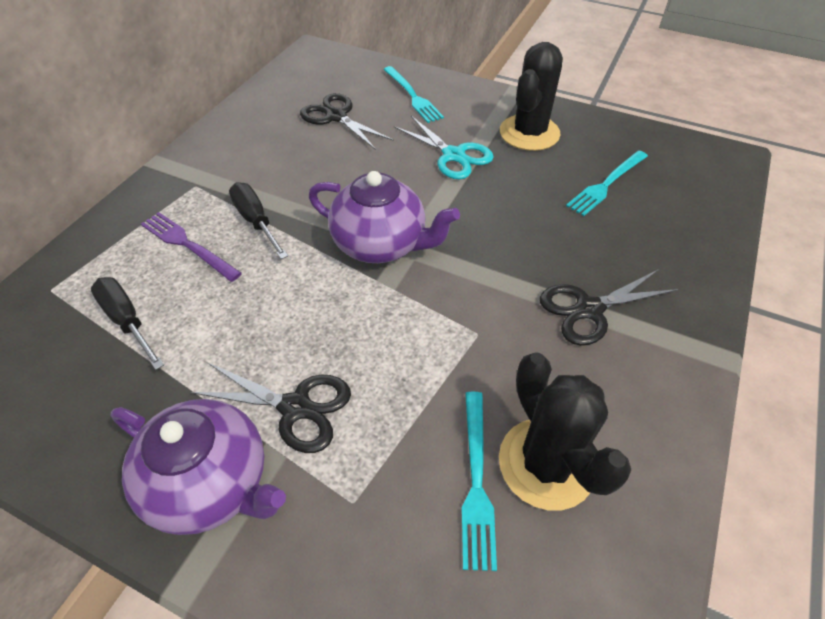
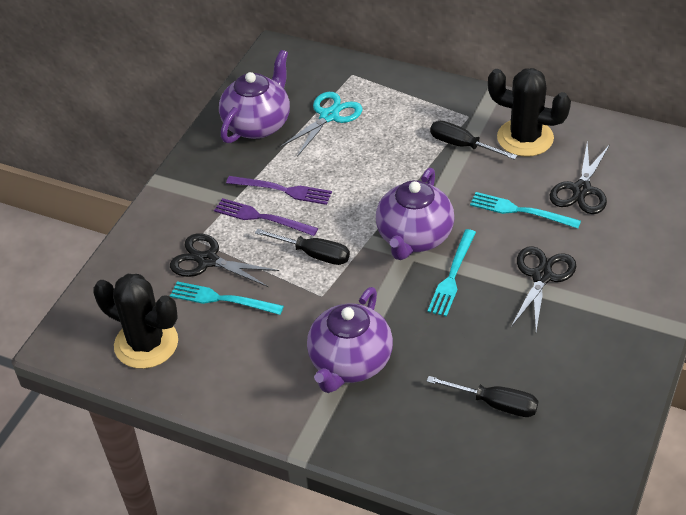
black screwdriver: [91,277,164,370] [229,182,288,259] = 2 -> [255,229,350,265] [426,376,538,417] [430,121,517,160] = 3
purple fork: [141,212,242,282] = 1 -> [214,198,318,236] [226,176,332,205] = 2
purple teapot: [111,399,286,535] [309,171,460,263] = 2 -> [219,50,290,143] [307,287,393,393] [376,168,454,260] = 3

